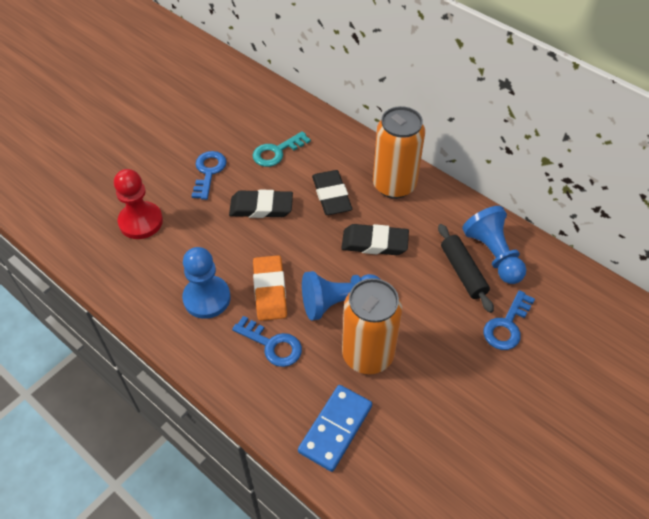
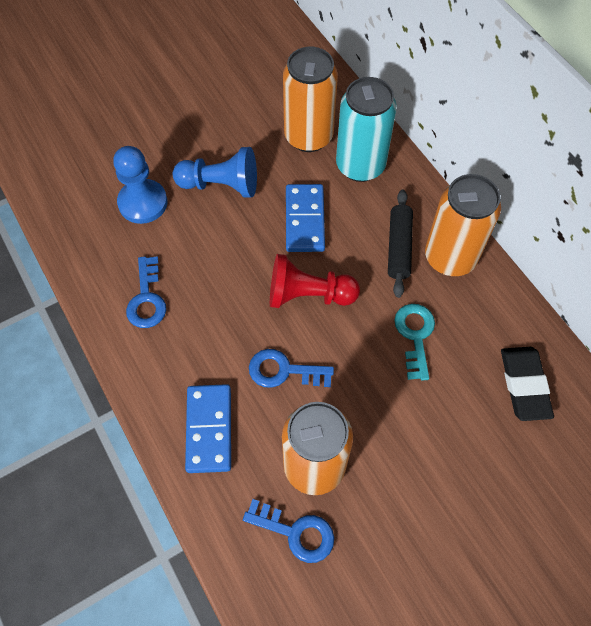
black eraser: [229,190,293,218] [312,170,352,215] [341,224,409,255] = 3 -> [501,347,554,421] = 1
blue domino: [298,385,372,472] = 1 -> [185,384,231,473] [286,184,325,252] = 2
blue pawn: [182,247,231,319] [302,271,380,320] [462,206,526,284] = 3 -> [113,146,167,224] [173,147,257,198] = 2
orange can: [342,278,402,374] [373,106,425,199] = 2 -> [282,402,353,495] [283,47,338,152] [425,174,501,276] = 3
orange eraser: [253,255,287,321] = 1 -> none = 0
turquoise can: none = 0 -> [336,77,397,182] = 1

